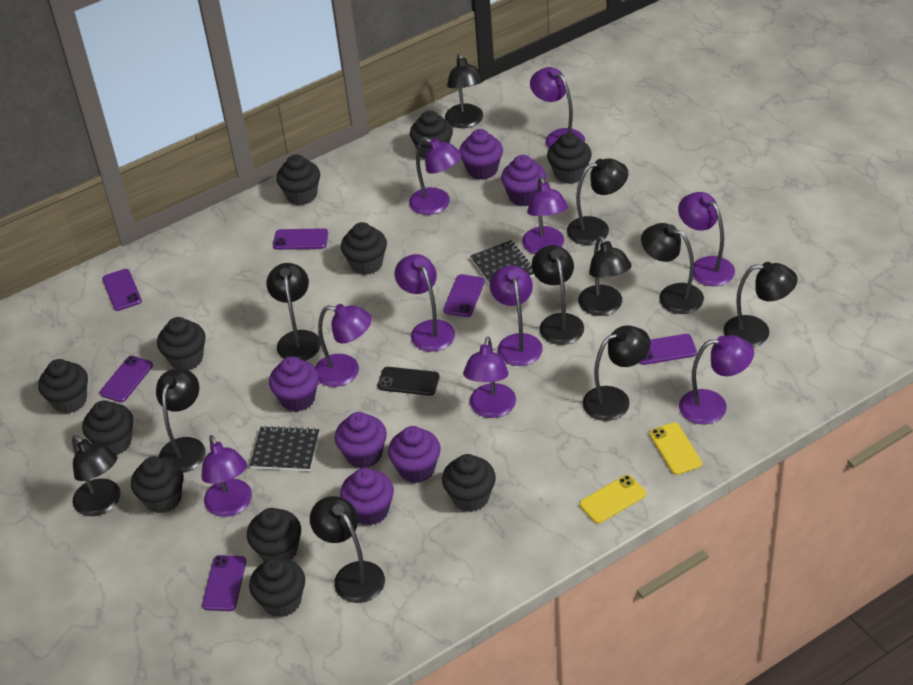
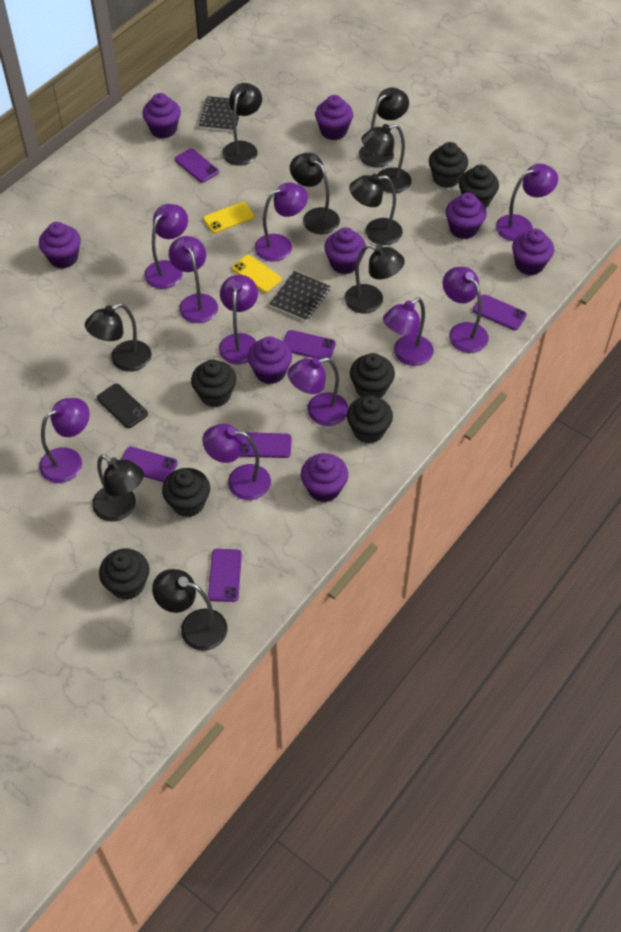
black cupcake: [38,359,88,414] [82,400,133,455] [131,456,184,513] [157,317,206,370] [247,508,301,562] [249,558,305,617] [276,154,320,205] [341,222,387,275] [410,110,453,159] [442,454,496,512] [547,133,592,184] = 11 -> [99,549,149,600] [162,468,210,517] [191,360,236,407] [347,395,393,443] [350,353,395,398] [429,142,468,188] [459,165,499,208] = 7
black lamp: [72,435,120,516] [156,369,206,473] [266,263,321,361] [310,496,385,603] [445,54,484,128] [532,245,584,345] [567,158,628,245] [578,236,632,316] [582,326,650,421] [641,223,704,314] [723,262,798,347] = 11 -> [85,303,152,372] [92,455,144,522] [152,569,228,651] [222,83,262,166] [290,153,340,234] [344,244,405,313] [349,174,403,245] [358,88,409,168] [362,124,411,193] = 9
purple cupcake: [269,357,319,412] [335,412,387,469] [340,468,394,526] [388,426,441,483] [459,129,503,180] [501,155,546,207] = 6 -> [39,222,81,269] [142,93,181,139] [248,336,292,384] [301,453,348,502] [315,95,353,140] [324,227,366,274] [446,193,487,239] [512,229,554,275] = 8

